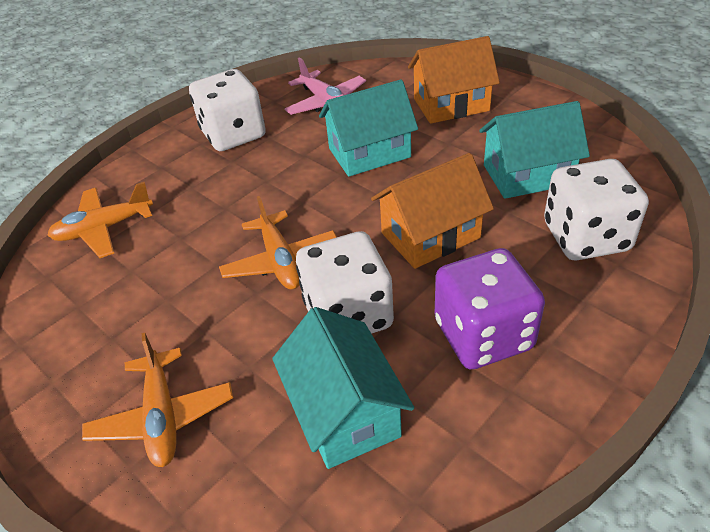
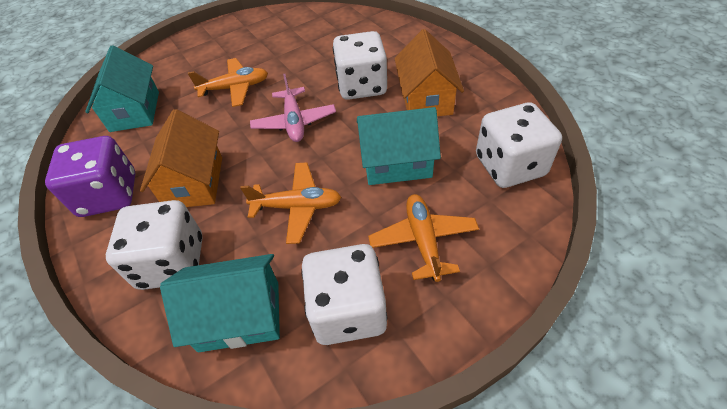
white dice: [189,69,266,151] [296,231,394,334] [544,159,649,260] = 3 -> [106,200,203,290] [301,244,388,345] [333,31,387,100] [476,102,562,188] = 4

